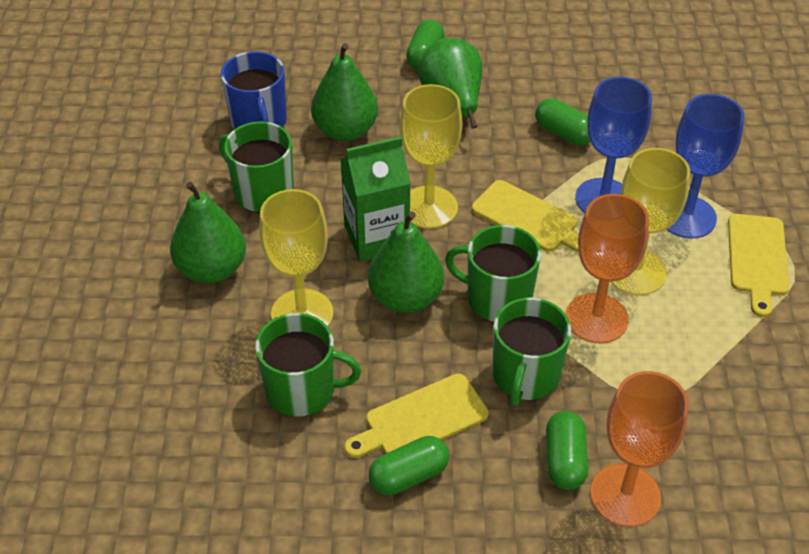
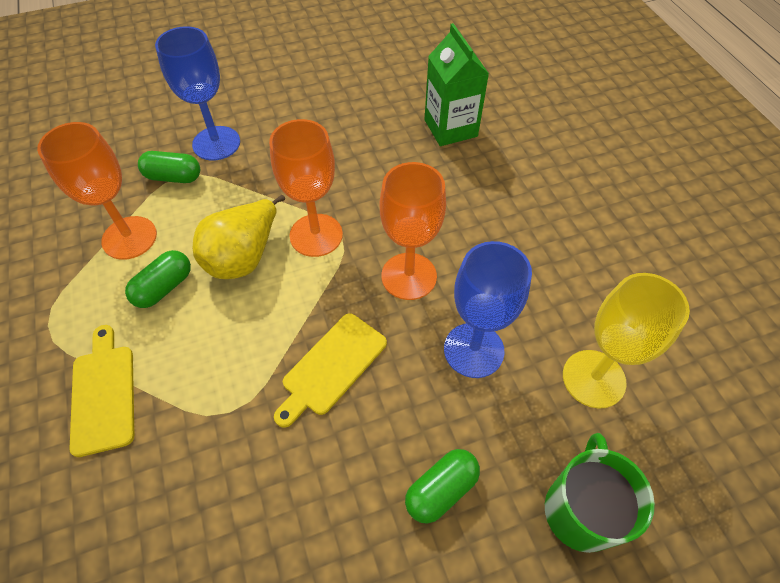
blue mug: [221,51,287,129] = 1 -> none = 0
green capsule: [369,436,449,495] [406,20,444,70] [535,98,590,145] [546,411,588,490] = 4 -> [125,250,191,308] [138,151,200,183] [405,449,480,524] = 3
green mug: [219,121,294,213] [255,313,361,417] [445,225,541,322] [492,298,571,406] = 4 -> [545,433,655,553] = 1
green pear: [170,182,246,283] [311,43,378,141] [368,211,444,313] [418,38,482,129] = 4 -> none = 0
orange goblet: [566,194,649,344] [590,371,689,527] = 2 -> [37,122,157,260] [269,119,343,257] [380,162,446,300] = 3
yellow cutting board: [344,373,489,458] [472,180,579,252] [728,214,789,317] = 3 -> [70,325,134,457] [274,313,387,428] = 2
yellow goblet: [259,189,333,326] [400,84,462,229] [611,148,690,295] = 3 -> [563,273,690,409] = 1
yellow pear: none = 0 -> [193,195,285,279] = 1

